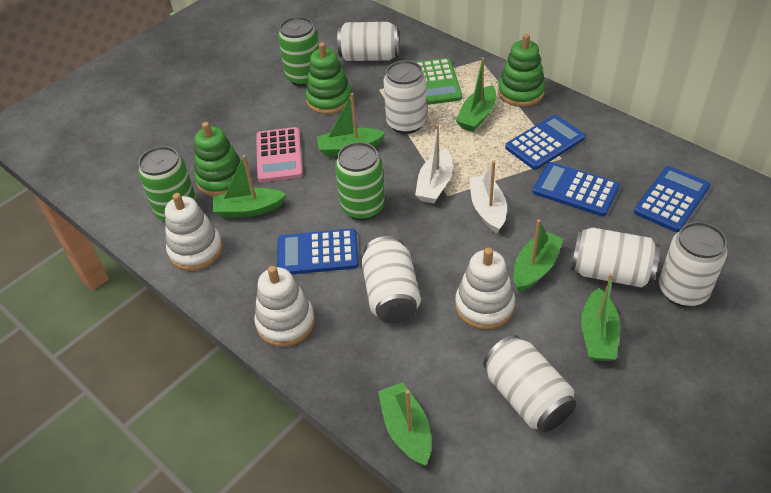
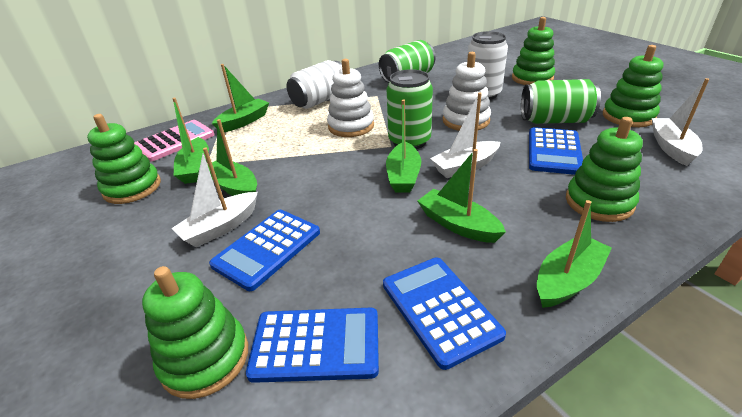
green calculator: [416,58,462,105] = 1 -> none = 0
green stacking toy: [194,122,241,196] [305,42,351,114] [498,34,545,107] = 3 -> [87,114,161,204] [142,266,248,399] [512,17,555,85] [566,117,643,222] [603,45,664,127] = 5
white boat: [415,124,453,204] [469,161,507,234] = 2 -> [171,147,258,247] [430,92,500,178] [652,78,709,166] = 3
white can: [337,22,399,61] [362,236,421,323] [383,60,427,134] [483,335,577,432] [571,228,660,288] [659,222,728,307] = 6 -> [286,60,342,109] [467,31,508,100] = 2
white stacking toy: [165,193,223,271] [254,266,315,347] [455,247,515,330] = 3 -> [327,59,374,137] [442,52,491,131] = 2

